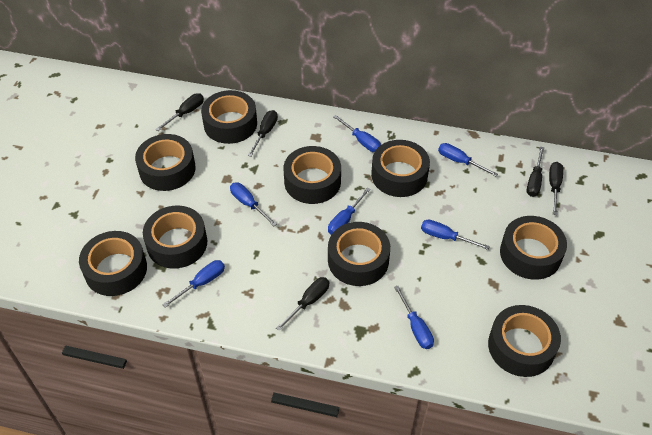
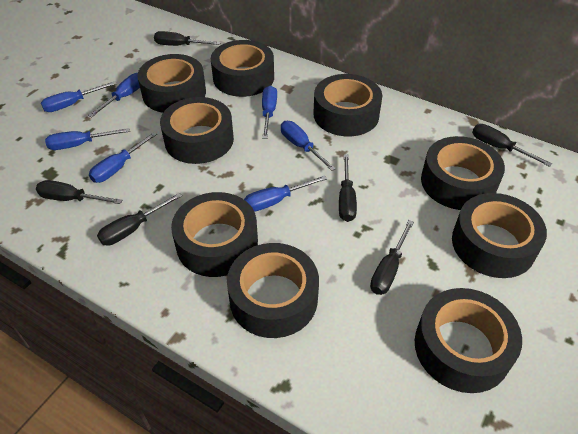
black screwdriver: [155,93,204,131] [247,110,278,156] [276,277,329,331] [527,147,544,197] [549,162,563,215] = 5 -> [36,180,122,204] [97,193,182,246] [154,31,221,46] [339,155,357,222] [370,220,414,295] [472,124,552,167] = 6

